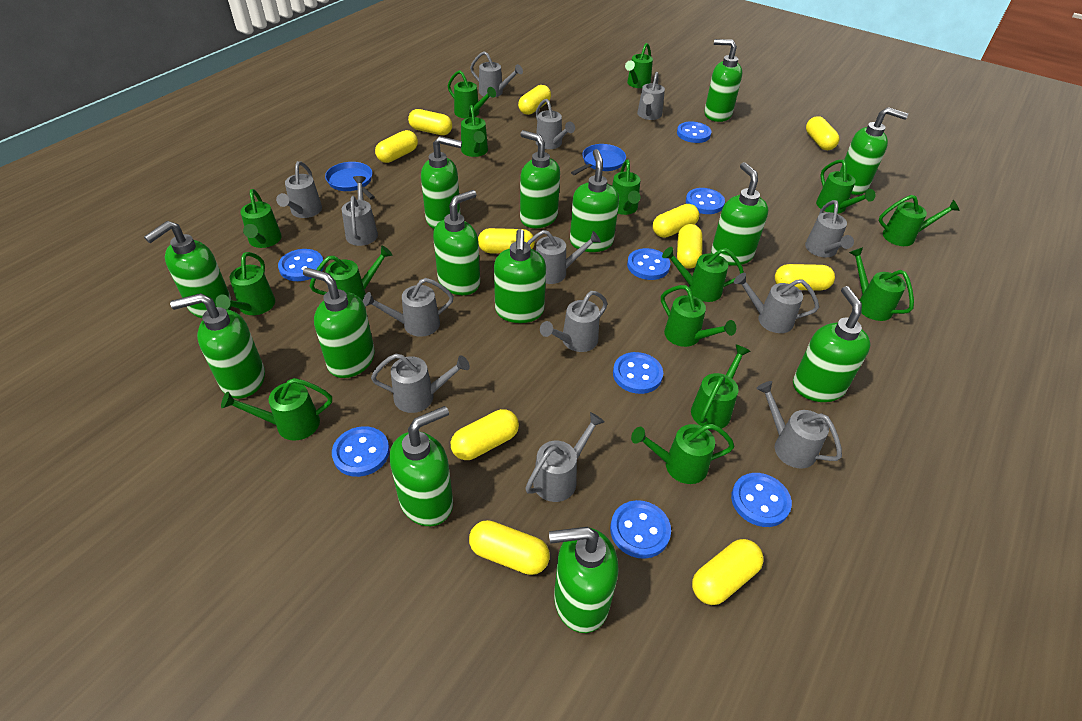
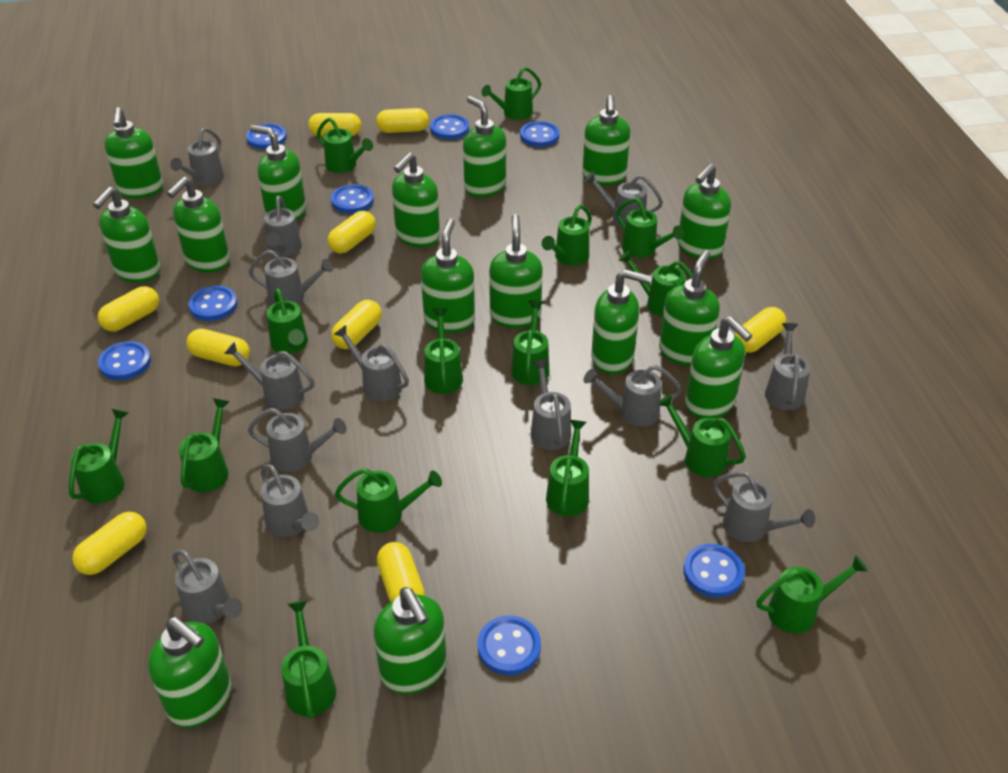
blue pan: [325,162,375,200] [571,144,626,175] = 2 -> none = 0
green soap dispenser: [144,221,232,318] [170,293,265,399] [303,267,375,378] [390,406,453,526] [421,136,462,229] [433,190,480,295] [494,229,546,323] [520,130,560,228] [549,527,619,633] [570,149,619,252] [704,39,743,122] [711,162,768,266] [793,286,870,402] [840,107,908,195] = 14 -> [93,187,160,283] [105,107,163,199] [148,617,232,728] [167,177,230,272] [250,125,306,221] [374,587,447,694] [392,152,440,247] [421,219,475,333] [463,96,506,197] [489,214,543,328] [582,95,630,185] [591,269,652,374] [659,250,720,366] [677,163,731,259] [685,316,752,418] = 15
yellow capsule: [375,130,418,163] [408,109,452,135] [451,409,519,460] [469,520,550,575] [478,228,535,254] [518,85,551,115] [653,204,699,238] [677,224,702,269] [692,539,764,605] [775,264,835,291] [806,116,839,150] = 11 -> [72,512,147,575] [98,286,159,332] [186,329,250,366] [308,113,361,137] [328,211,376,253] [331,300,382,349] [376,108,429,133] [377,542,425,602] [735,307,786,353] = 9

